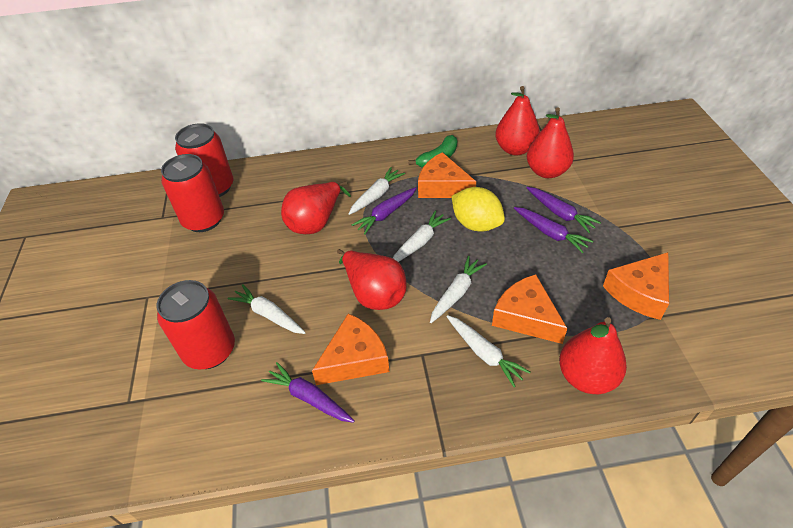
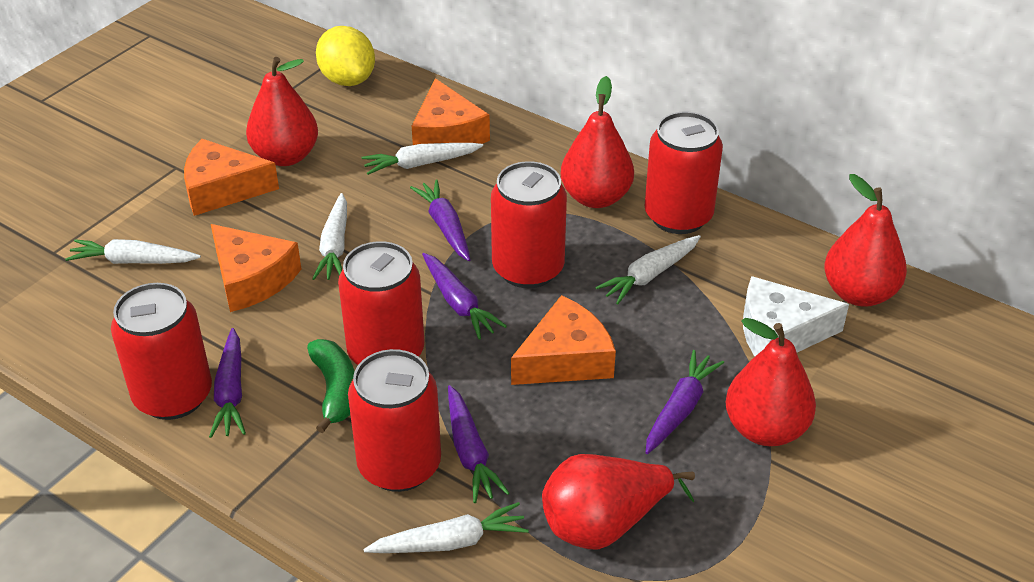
purple carrot: [261,362,355,423] [352,187,416,234] [514,207,593,253] [527,187,601,233] = 4 -> [209,328,246,438] [410,179,471,261] [422,253,507,340] [448,385,509,503] [646,350,724,454] = 5
red can: [157,280,235,369] [161,154,224,232] [175,123,233,197] = 3 -> [111,283,212,420] [338,241,425,365] [348,349,441,492] [491,161,567,288] [644,112,723,234] = 5
white cheese: none = 0 -> [743,276,849,356] = 1

